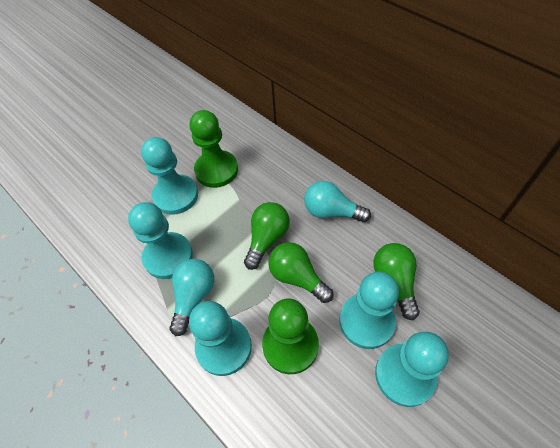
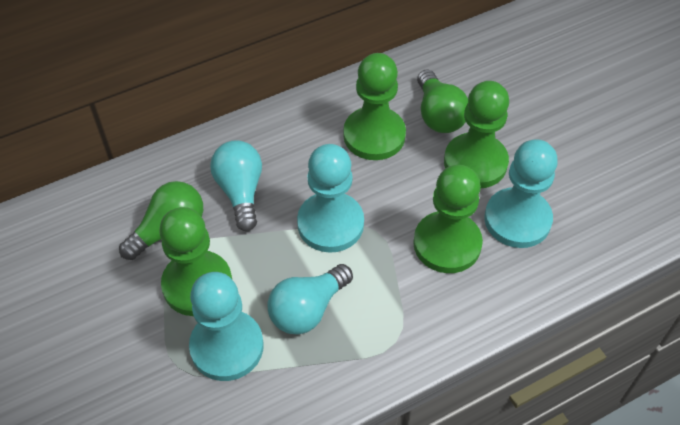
green light bulb: [244,202,290,270] [269,242,333,303] [373,243,420,320] = 3 -> [119,181,203,260] [417,69,468,133] = 2
green pawn: [190,110,238,188] [262,298,319,374] = 2 -> [159,207,232,316] [343,53,406,160] [413,165,483,273] [444,81,509,188] = 4
turquoise pawn: [128,202,193,279] [141,137,198,215] [189,301,252,376] [339,272,399,349] [375,332,449,407] = 5 -> [189,272,264,381] [297,144,364,253] [484,139,558,248] = 3

